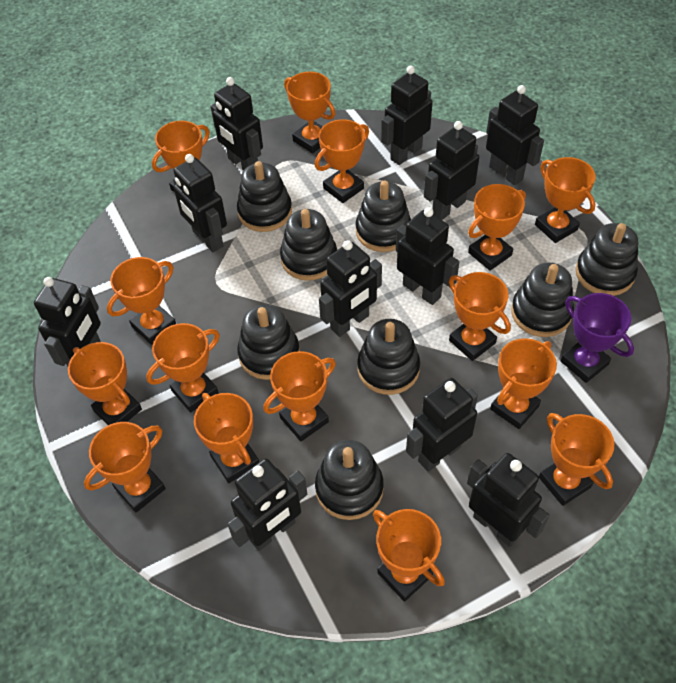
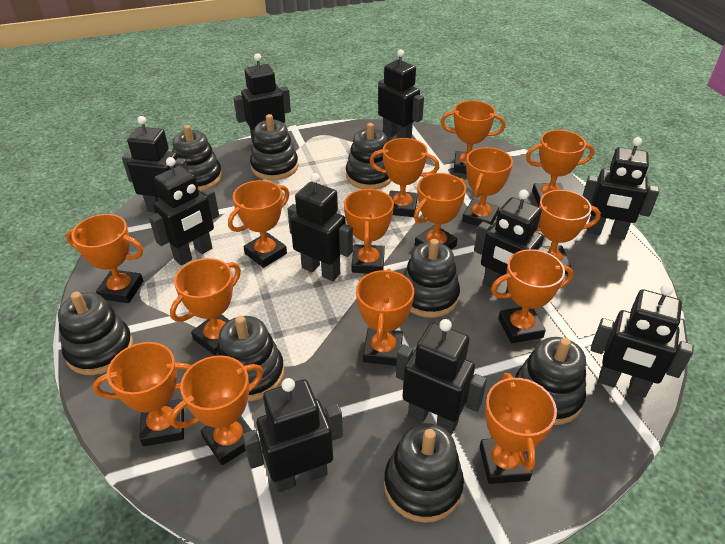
black robot: [34,277,101,366] [173,154,227,252] [211,77,263,171] [227,459,307,551] [319,240,382,337] [381,66,433,165] [396,207,459,305] [406,378,478,472] [424,121,479,220] [467,453,549,547] [486,85,544,185] = 11 -> [122,116,188,212] [149,157,219,265] [233,53,291,143] [242,378,343,492] [288,173,353,281] [378,50,424,139] [396,319,487,435] [474,190,550,293] [582,137,659,240] [591,284,694,398] = 10
purple trophy: [561,293,634,383] = 1 -> none = 0

